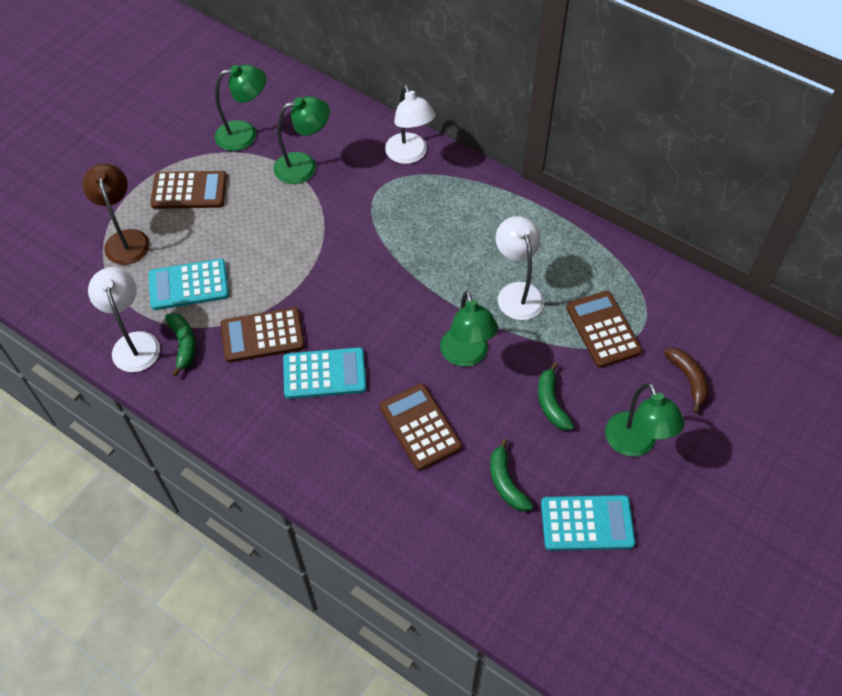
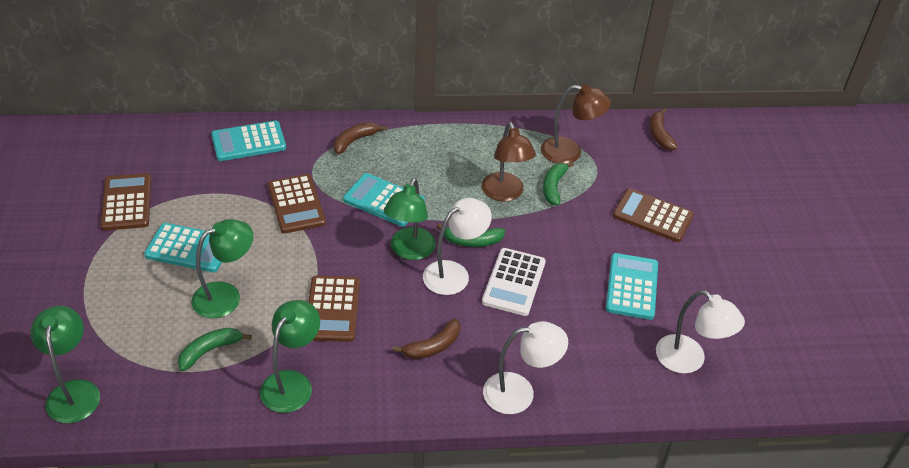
brown banana: [664,347,709,414] = 1 -> [334,122,387,154] [392,319,460,359] [650,108,678,150] = 3
brown lamp: [82,163,150,265] = 1 -> [481,122,536,202] [541,84,611,164] = 2
turquoise calculator: [148,259,229,310] [283,347,367,399] [541,495,635,551] = 3 -> [144,223,222,272] [211,121,286,161] [343,173,425,227] [606,253,658,320] = 4
white calculator: none = 0 -> [482,248,546,316] = 1

